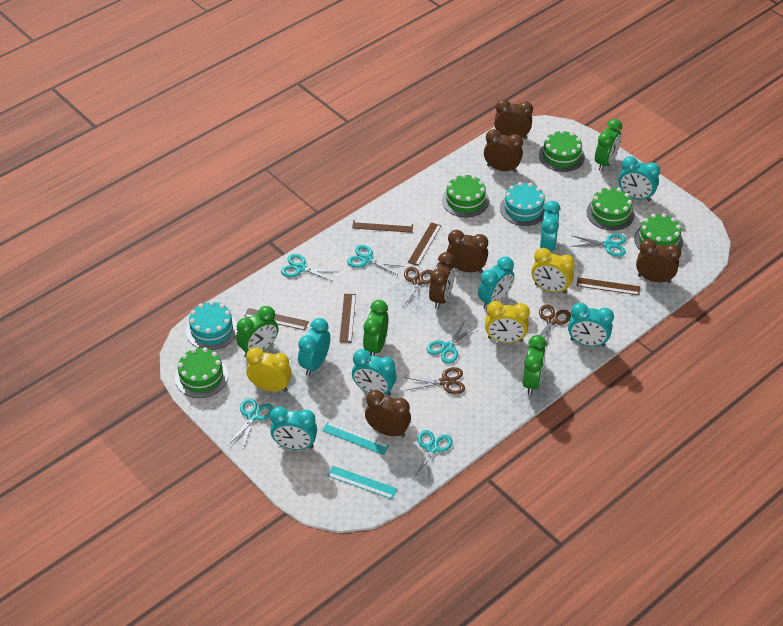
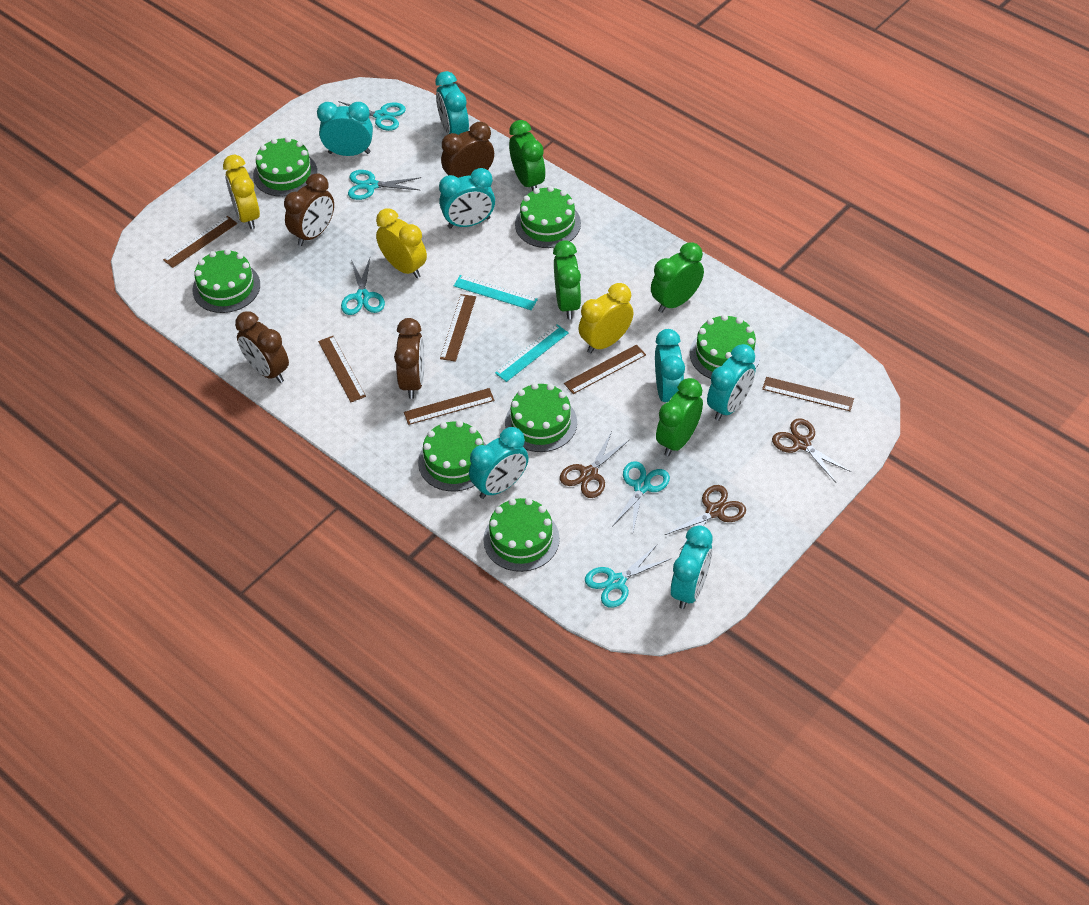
brown clock: [365,390,411,437] [429,252,455,309] [447,230,488,273] [484,129,523,173] [494,99,533,139] [636,239,681,283] = 6 -> [235,312,289,383] [284,173,334,246] [394,318,425,399] [441,122,494,178] = 4
brown ruler: [244,308,309,330] [339,294,356,343] [352,220,413,233] [408,222,441,266] [576,277,640,295] = 5 -> [163,216,237,268] [318,336,366,402] [404,388,495,425] [440,294,476,362] [564,344,646,394] [762,377,854,411] = 6
green cake: [175,347,228,398] [442,174,489,217] [539,130,585,172] [587,186,634,231] [634,213,683,250] = 5 -> [193,249,260,313] [253,137,317,197] [418,420,486,491] [483,498,560,572] [505,383,577,452] [515,186,581,248] [690,314,760,379] = 7
turquoise cake: [186,301,238,350] [500,182,546,226] = 2 -> none = 0
turquoise scissors: [228,398,274,448] [281,254,337,282] [347,245,405,275] [412,430,452,483] [427,321,476,364] [571,234,626,257] = 6 -> [338,101,406,131] [341,258,385,315] [348,170,421,200] [585,544,670,608] [612,461,670,531] = 5

